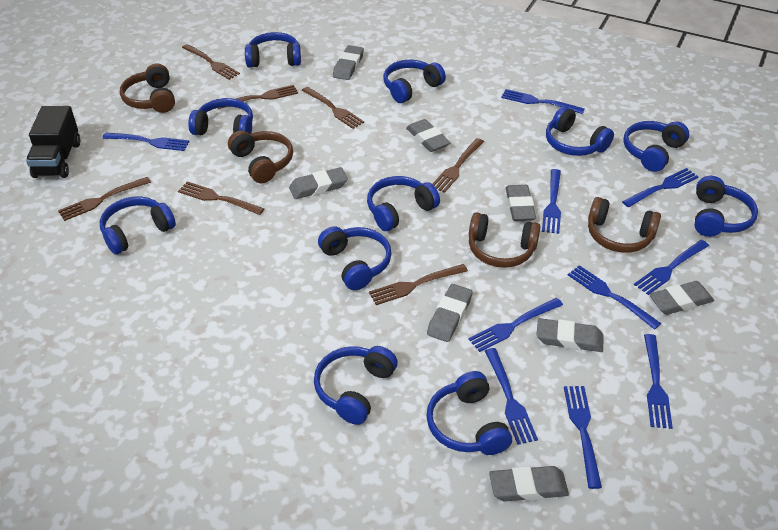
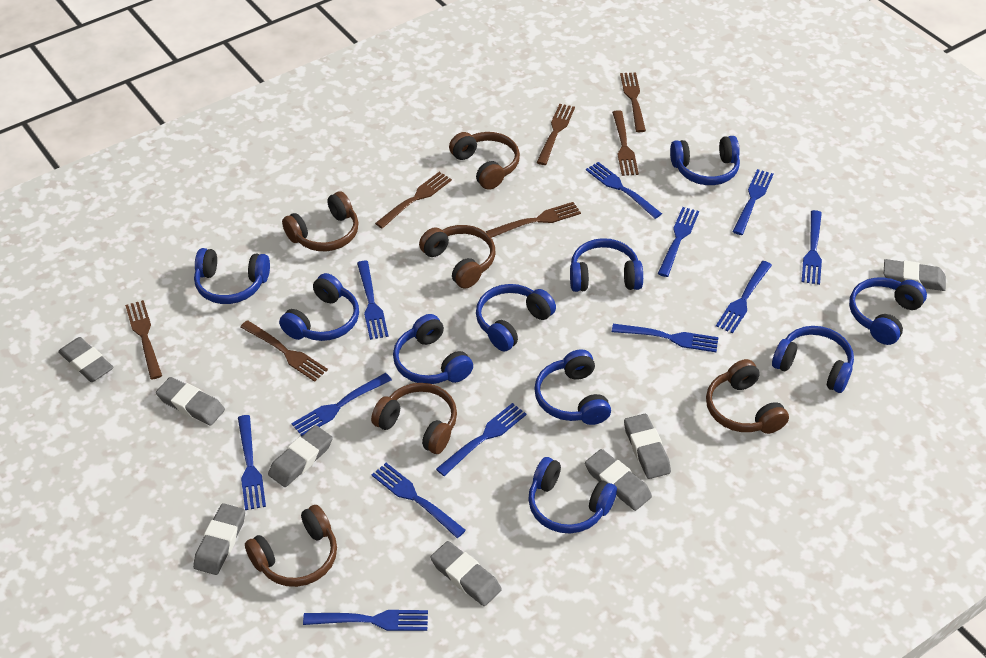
black truck: [26,106,80,178] = 1 -> none = 0
blue fork: [102,132,190,151] [468,298,563,352] [485,348,538,445] [501,89,584,114] [542,169,561,234] [564,386,602,489] [568,265,661,330] [622,168,698,207] [634,240,709,295] [644,334,673,429] = 10 -> [238,415,266,510] [291,373,392,436] [303,610,428,631] [357,261,389,340] [372,463,466,538] [436,403,526,476] [586,162,662,219] [612,324,718,352] [658,207,699,277] [716,261,772,333] [733,169,774,235] [801,210,822,285] = 12
blue headphones: [100,197,176,255] [188,98,253,135] [245,32,301,68] [314,346,398,425] [318,226,392,290] [367,176,440,231] [383,60,446,103] [426,371,512,455] [546,106,614,156] [623,121,689,172] [695,176,758,237] = 11 -> [194,248,270,304] [279,273,359,341] [393,314,473,384] [476,284,556,351] [528,457,617,533] [534,349,611,425] [570,238,643,292] [670,136,740,185] [772,326,854,393] [849,277,927,345] = 10
brown headphones: [120,63,175,113] [228,130,293,183] [469,212,540,268] [588,197,661,253] = 4 -> [245,505,337,587] [282,191,358,251] [371,383,457,454] [419,225,495,289] [449,132,520,190] [706,359,789,434] = 6

